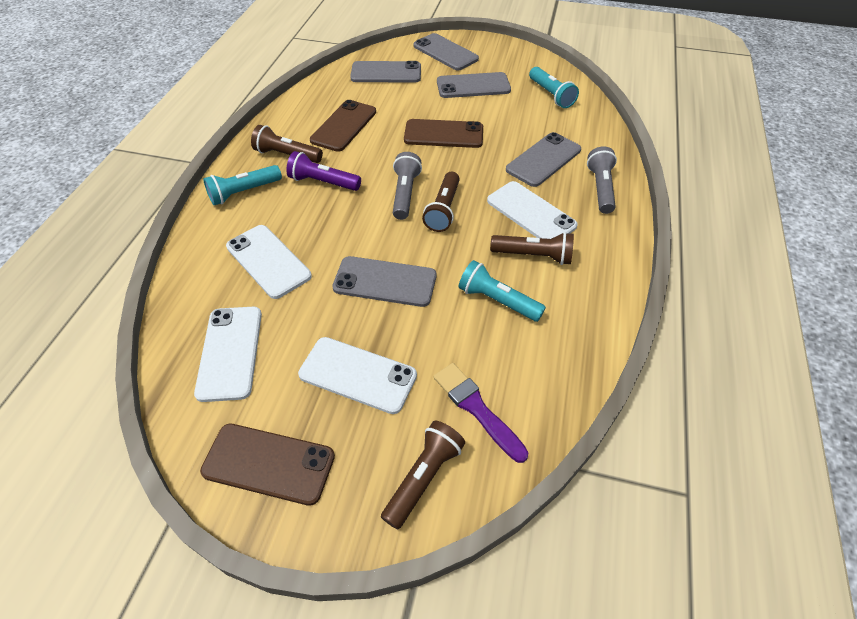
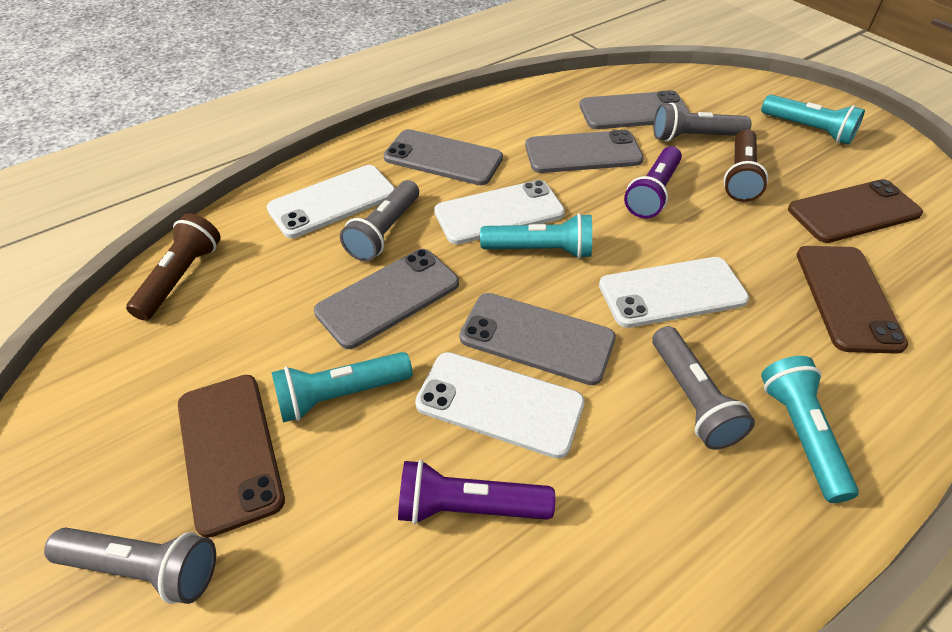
brown flashlight: [251,125,323,163] [381,420,465,530] [422,172,460,232] [490,232,574,265] = 4 -> [126,213,221,321] [724,129,768,202] = 2
grey flashlight: [393,152,422,220] [587,146,617,214] = 2 -> [44,528,216,604] [340,180,419,262] [652,326,755,450] [653,103,751,142] = 4
purple brush: [434,363,528,463] = 1 -> none = 0
purple flashlight: [286,151,361,191] = 1 -> [398,460,555,524] [624,146,682,218] = 2
turquoise flashlight: [203,165,282,205] [459,260,546,322] [529,67,579,108] = 3 -> [271,352,413,423] [480,213,592,259] [761,95,865,144] [761,356,859,503] = 4

